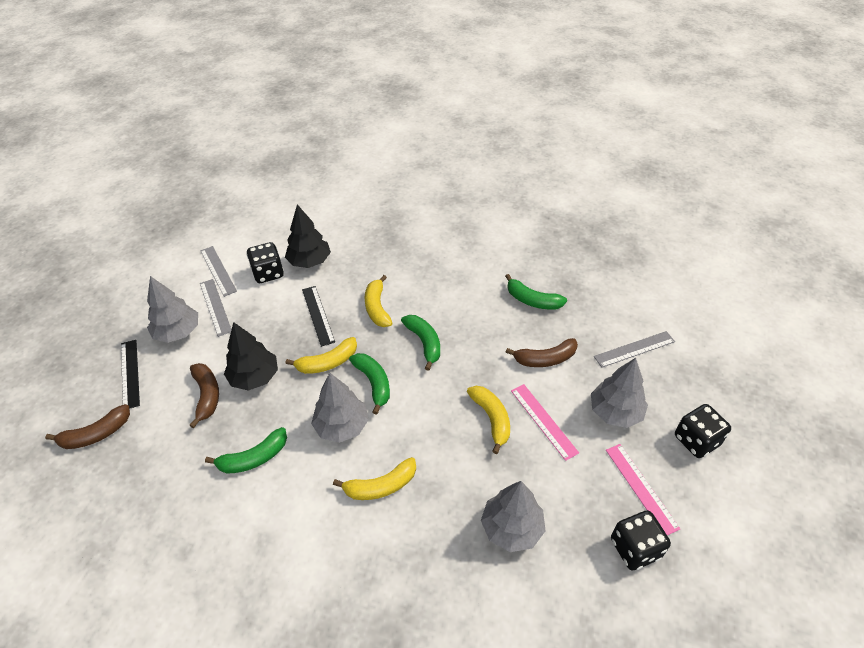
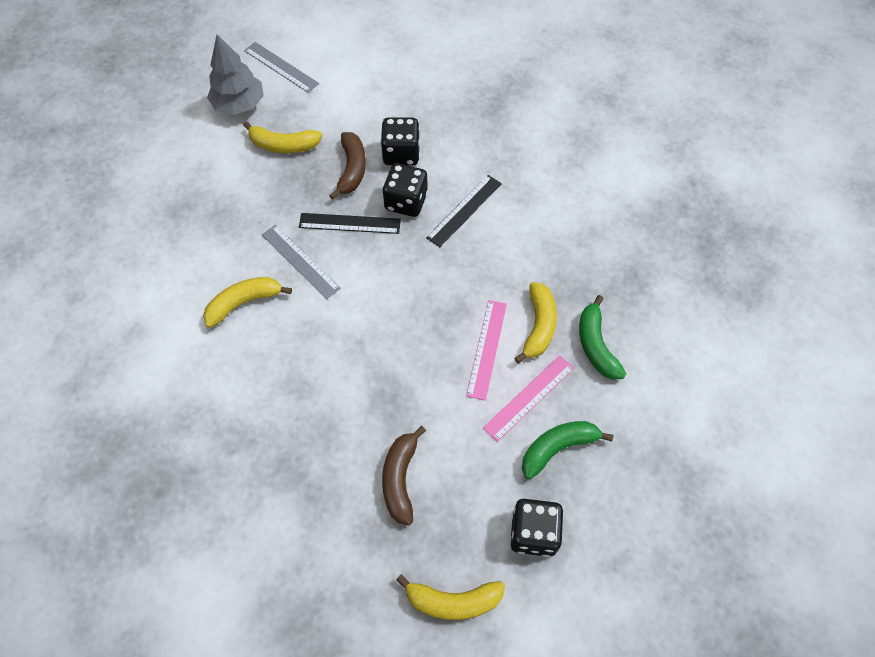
black tree: [224,322,278,391] [285,204,331,268] = 2 -> none = 0
brown banana: [45,404,130,449] [189,363,219,428] [506,338,578,367] = 3 -> [329,132,366,200] [382,426,426,525] = 2
green banana: [205,427,287,474] [349,353,390,415] [401,315,440,371] [505,274,567,310] = 4 -> [522,421,614,479] [579,295,626,380] = 2
grey ruler: [200,246,237,297] [200,279,232,337] [594,331,675,368] = 3 -> [244,42,319,93] [262,225,341,299] = 2
grey tree: [147,276,198,343] [311,373,369,443] [481,481,545,552] [591,358,648,428] = 4 -> [207,35,264,115] = 1

